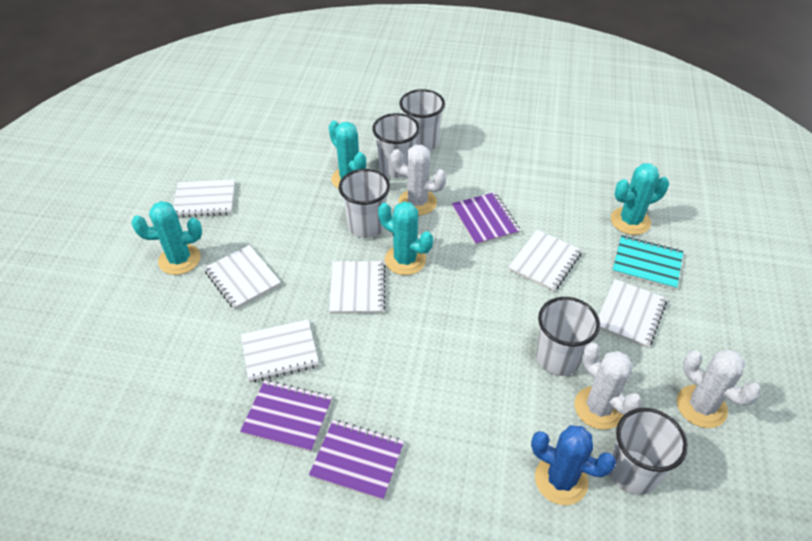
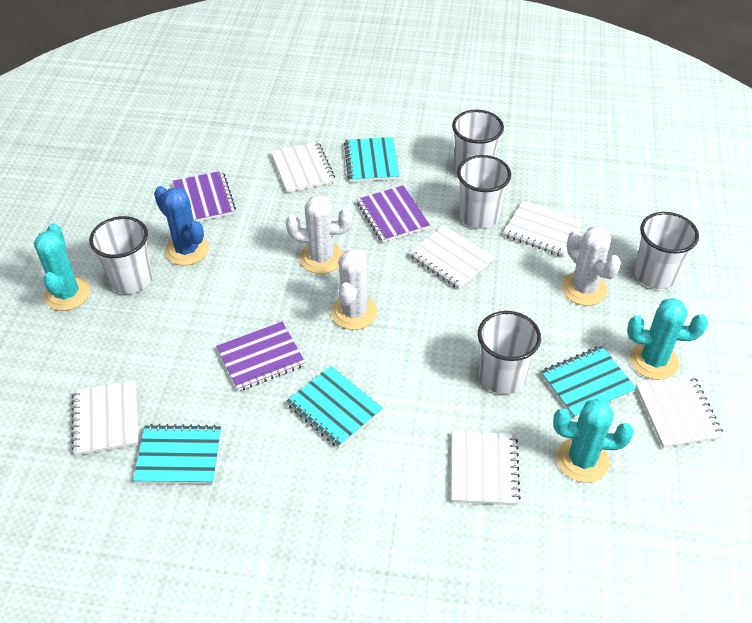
turquoise cactus: [132,201,202,275] [329,121,366,189] [378,202,433,275] [611,163,669,235] = 4 -> [34,223,90,311] [553,398,634,482] [627,298,708,380] = 3
turquoise notebook: [612,235,683,290] = 1 -> [133,424,221,484] [286,366,383,448] [344,137,399,182] [541,346,637,418] = 4

